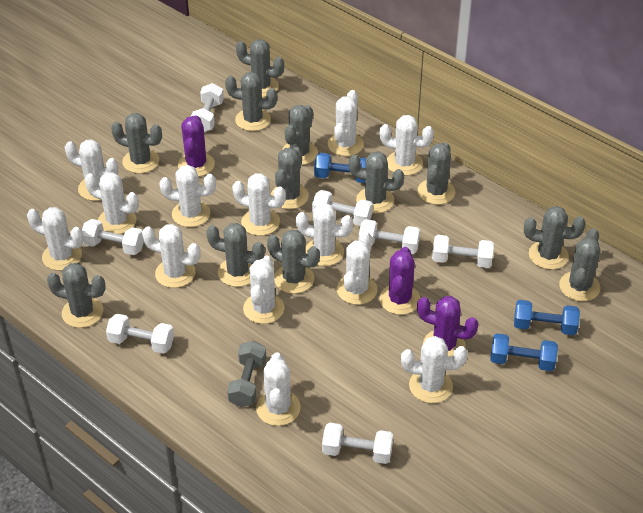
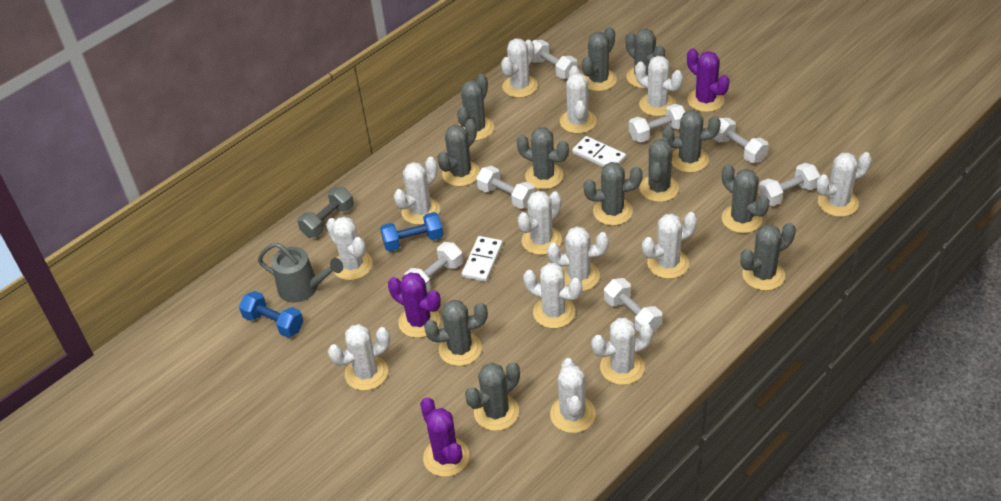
blue dumbbell: [314,153,366,183] [490,333,558,371] [514,300,580,335] = 3 -> [239,291,304,338] [380,212,443,251] = 2
grey watering can: none = 0 -> [258,242,343,303] = 1
white domino: none = 0 -> [462,236,503,282] [572,136,626,167] = 2

